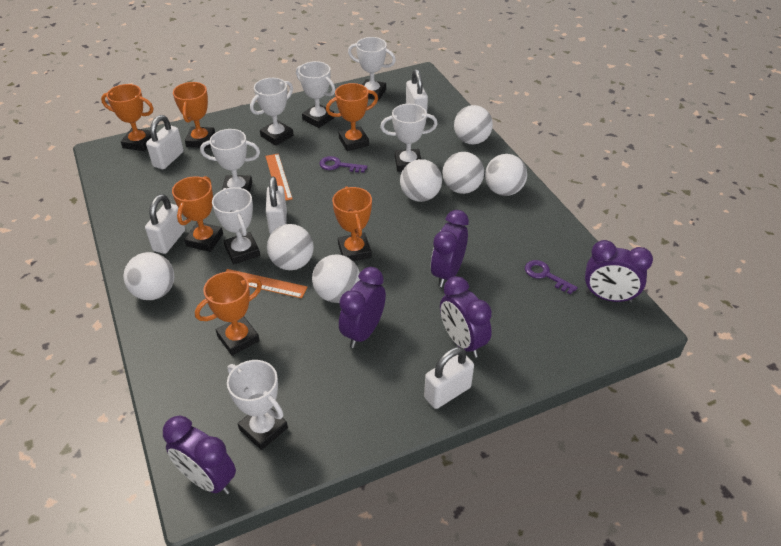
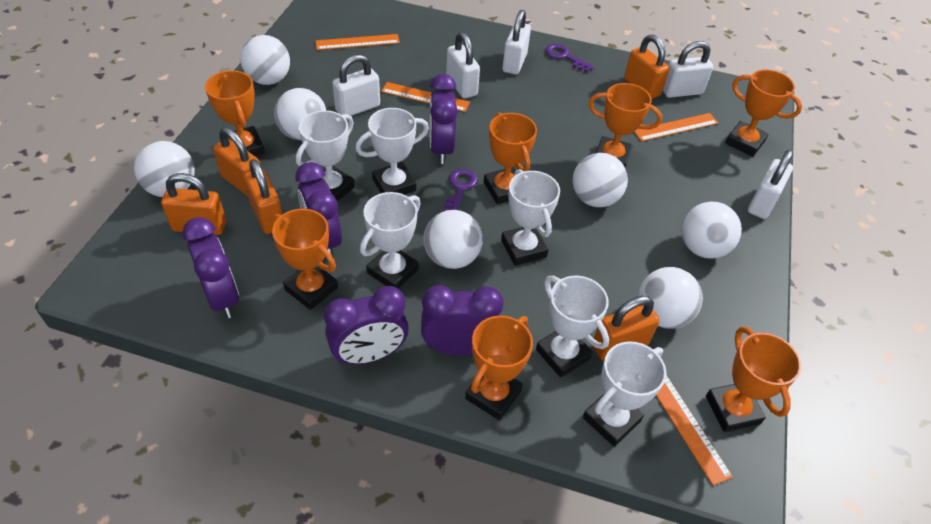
orange padlock: none = 0 -> [161,173,226,235] [213,127,260,196] [244,159,283,234] [593,296,660,361] [624,35,670,99] = 5
orange ruler: [226,269,307,298] [265,154,293,200] = 2 -> [315,34,400,50] [381,82,470,112] [634,113,718,141] [656,375,733,486] = 4
orange trophy: [101,84,154,151] [172,176,223,252] [173,82,215,148] [195,271,262,356] [326,83,378,151] [332,186,372,261] = 6 -> [205,70,265,156] [271,209,338,310] [465,315,533,420] [484,112,537,204] [589,83,662,168] [706,326,801,432] [725,69,802,157] = 7
white trophy: [200,129,260,192] [212,187,260,264] [227,360,288,450] [250,78,294,146] [296,61,335,128] [348,37,396,101] [380,104,438,172] = 7 -> [296,110,355,201] [355,108,429,195] [360,192,421,289] [501,169,560,265] [536,276,609,378] [583,341,666,447] = 6

